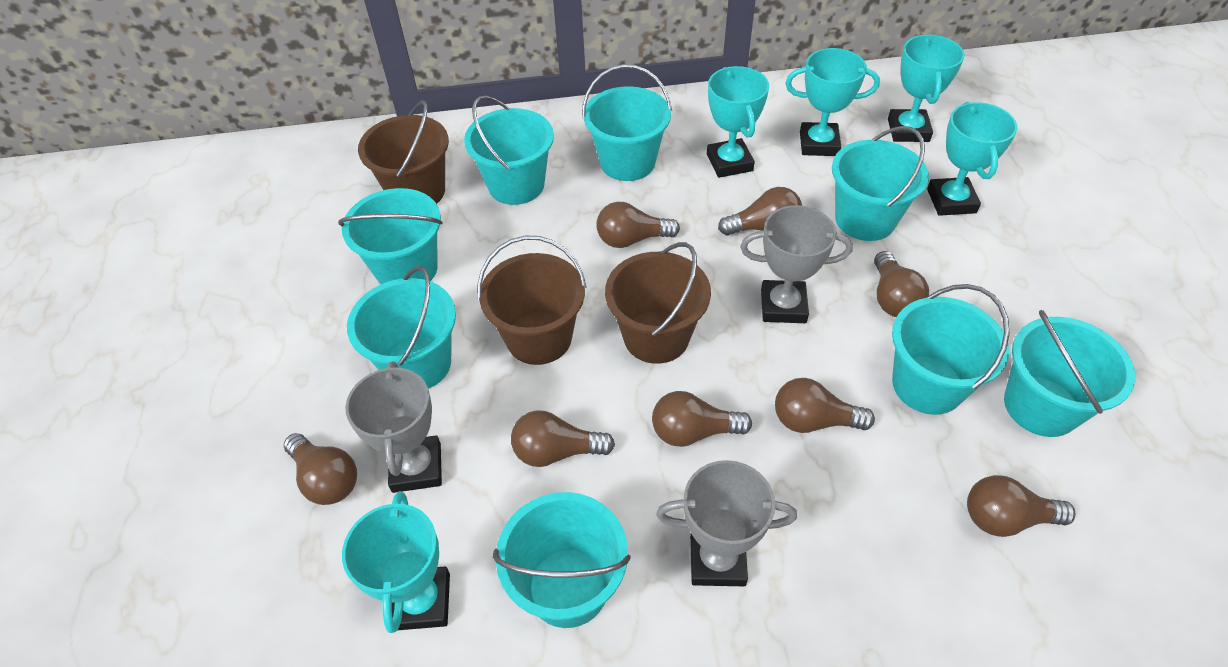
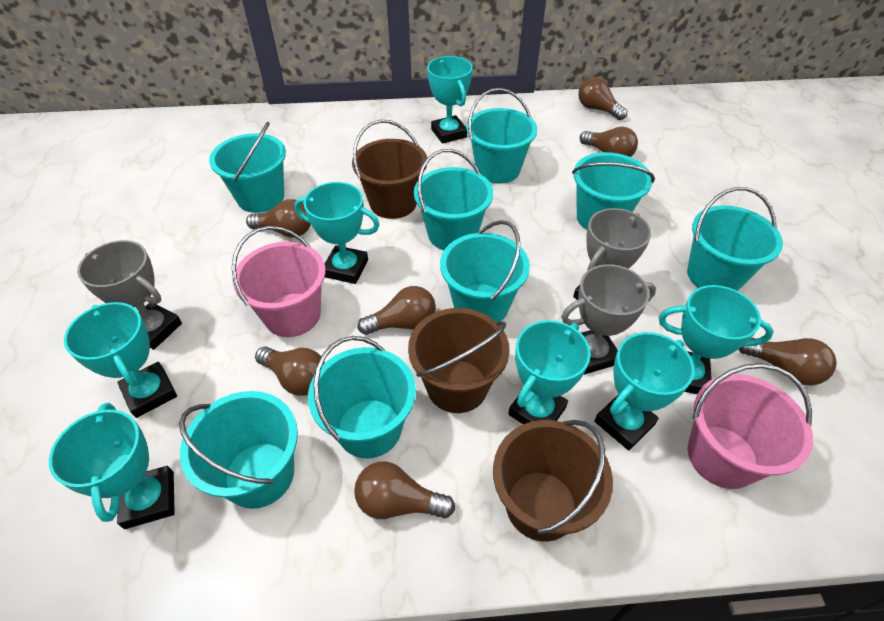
brown light bulb: [284,433,357,505] [511,410,615,467] [596,202,680,248] [652,391,752,447] [718,187,802,235] [775,378,875,433] [874,251,929,317] [967,475,1075,537] = 8 -> [246,199,311,238] [255,346,325,396] [354,461,455,519] [358,286,436,335] [578,77,627,120] [580,127,638,157] [739,338,837,385] = 7
pink bucket: none = 0 -> [232,226,325,337] [688,363,813,489] = 2
turquoise trophy: [342,491,450,633] [707,66,769,178] [785,48,880,156] [888,35,965,142] [927,102,1017,216] = 5 -> [49,403,175,529] [64,302,177,418] [294,182,380,284] [427,56,473,144] [508,320,591,424] [595,332,694,450] [659,285,774,394] = 7

